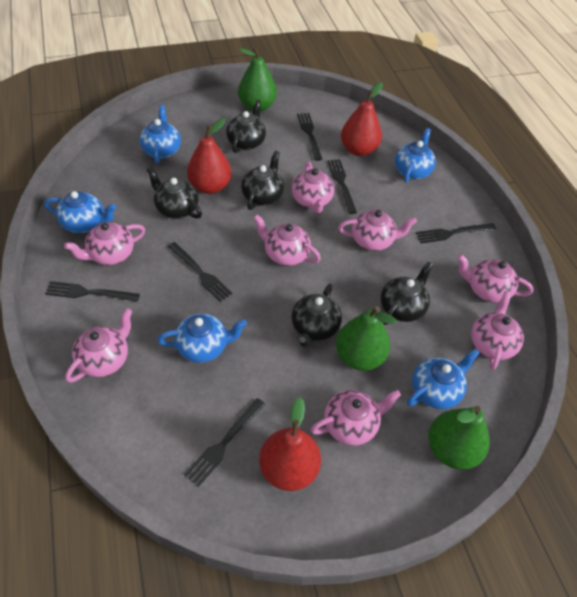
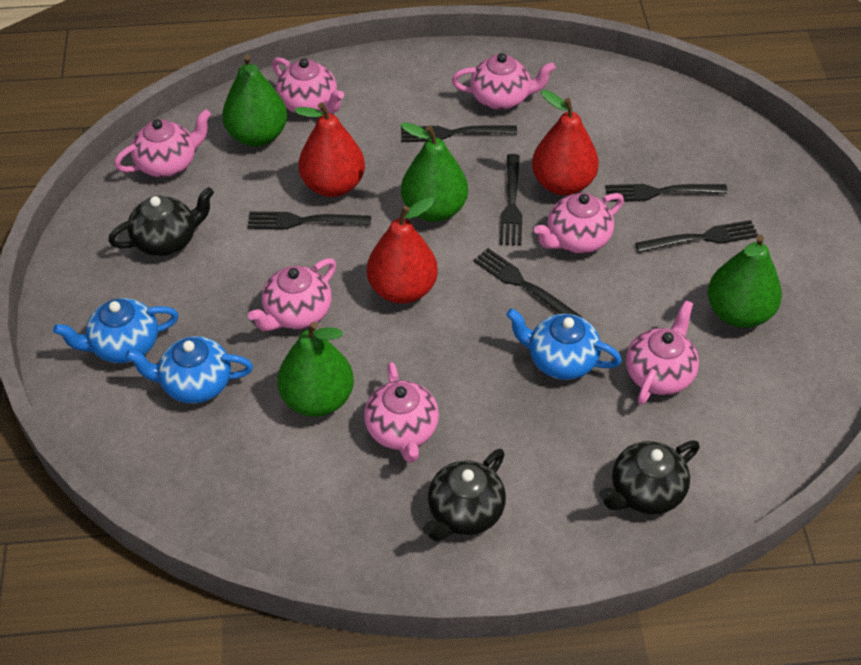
black teapot: [147,167,202,219] [226,99,266,153] [241,151,284,210] [292,284,342,347] [381,261,433,325] = 5 -> [108,187,214,256] [423,449,506,541] [599,440,700,514] = 3
blue teapot: [44,191,116,233] [140,105,181,163] [157,313,247,363] [395,128,436,183] [407,349,479,409] = 5 -> [53,298,178,363] [125,336,253,404] [506,308,622,380] = 3
green pear: [238,47,277,111] [336,306,396,371] [428,406,490,470] = 3 -> [222,54,287,147] [277,322,354,417] [401,122,468,222] [708,235,782,328] = 4
pink teapot: [64,222,145,265] [65,308,132,383] [253,214,321,266] [292,161,334,213] [310,390,401,446] [338,210,417,251] [457,254,534,303] [471,291,524,370] = 8 -> [114,109,211,177] [248,258,336,331] [272,57,344,114] [364,362,439,463] [452,53,556,110] [534,193,624,254] [626,300,699,405] = 7

